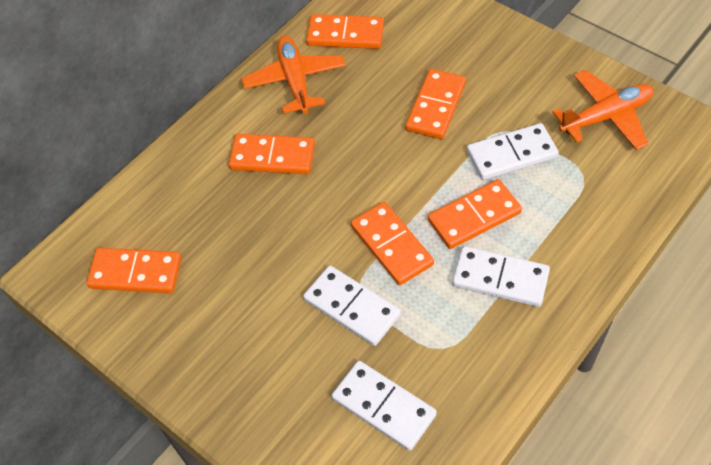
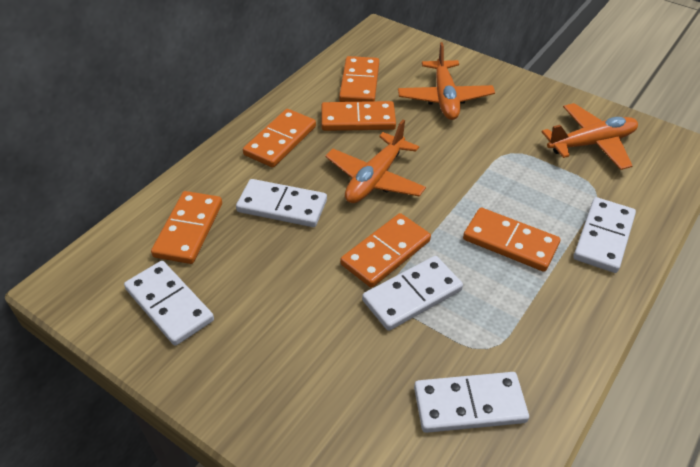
orange plane: [242,36,346,114] [552,70,654,150] = 2 -> [325,119,426,203] [398,42,495,120] [542,103,638,170] = 3
white domino: [303,266,401,346] [332,361,437,451] [452,246,550,307] [467,123,559,180] = 4 -> [124,261,214,346] [236,179,327,227] [362,256,463,331] [414,372,529,433] [573,197,636,273] = 5

